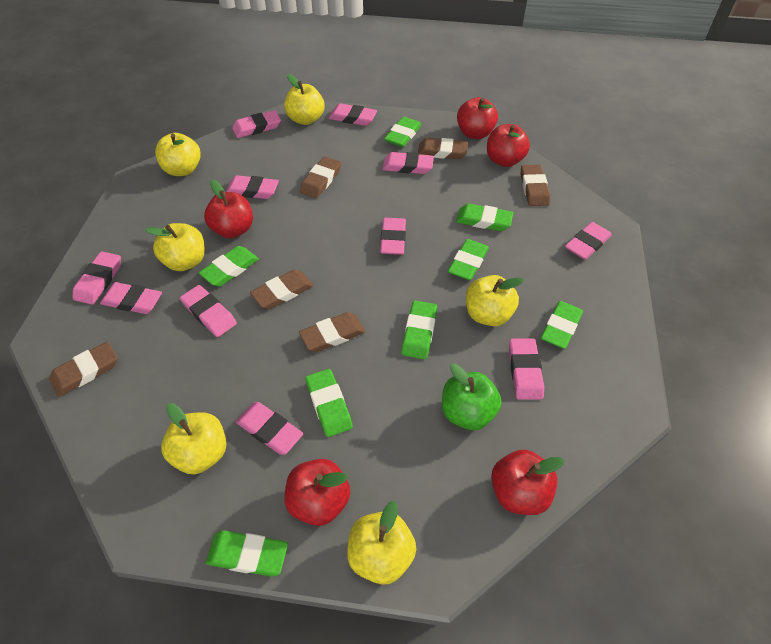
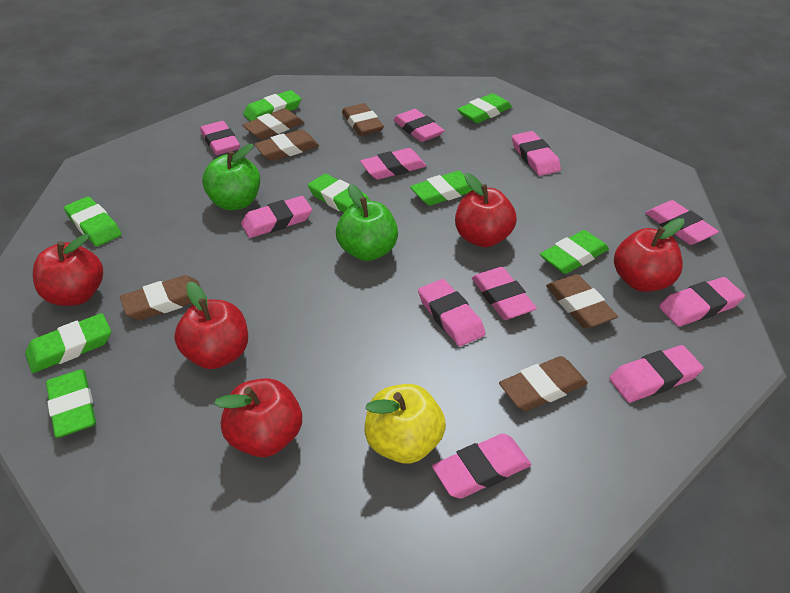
green apple: [442,363,502,430] = 1 -> [202,144,261,210] [336,184,398,261] = 2
yellow apple: [145,223,205,271] [155,133,201,176] [161,403,227,474] [284,74,325,125] [347,501,417,585] [466,275,524,326] = 6 -> [365,384,446,464] = 1

